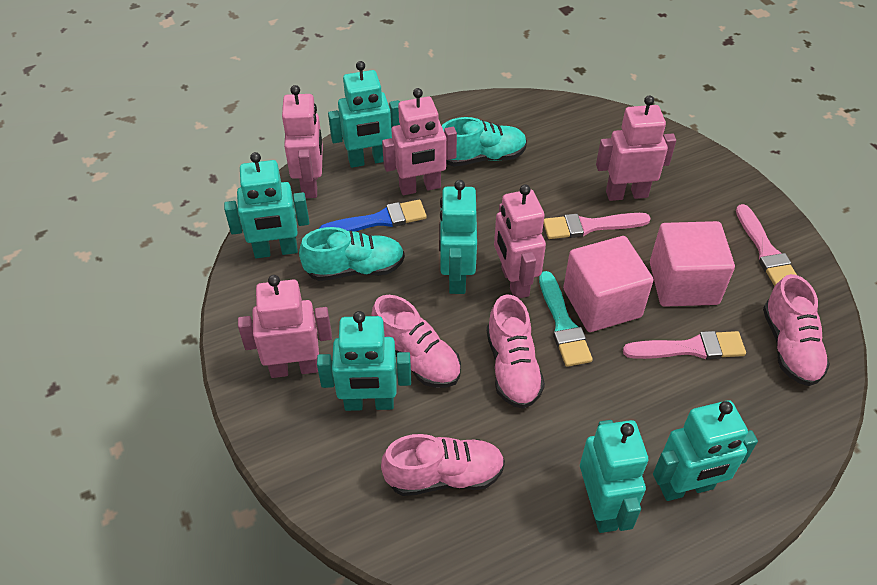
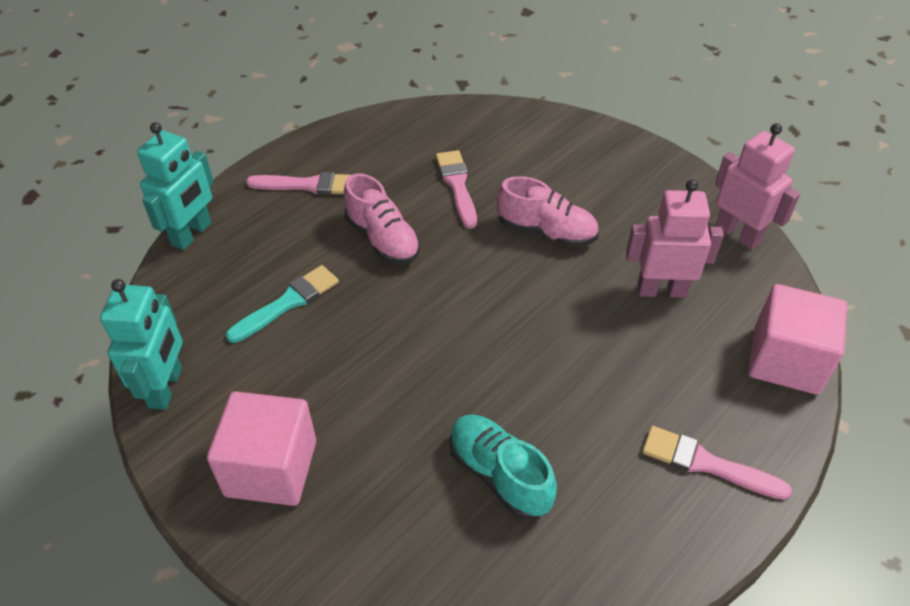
blue brush: [319,200,427,232] = 1 -> none = 0
pink robot: [238,275,332,378] [282,85,323,198] [382,88,457,195] [494,184,546,299] [596,95,676,201] = 5 -> [626,180,724,298] [715,123,800,250] = 2
pink shoe: [371,295,461,388] [381,434,505,496] [487,295,545,409] [763,274,830,386] = 4 -> [344,174,420,265] [497,176,599,247] = 2
turquoise robot: [224,152,309,258] [317,311,411,411] [328,61,400,168] [439,180,477,294] [580,420,648,533] [653,400,758,501] = 6 -> [100,279,183,410] [137,122,214,250] = 2
turquoise shoe: [299,227,405,281] [442,117,527,166] = 2 -> [450,415,557,519] = 1

